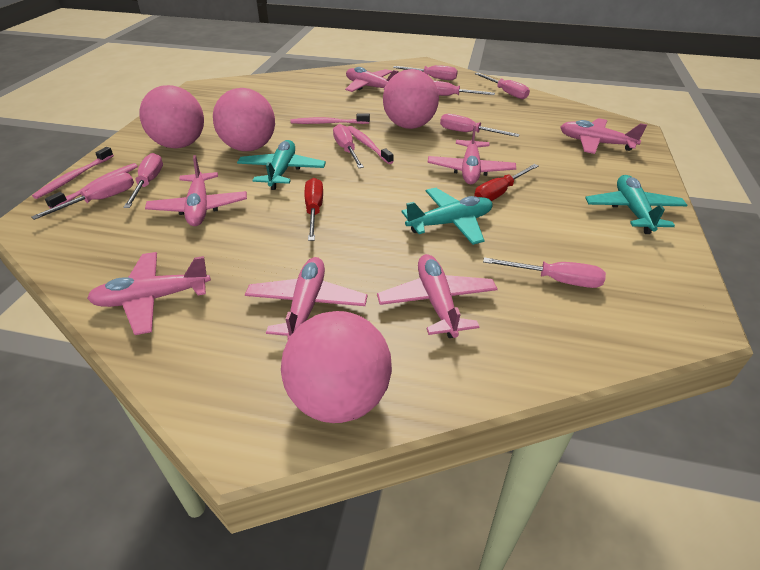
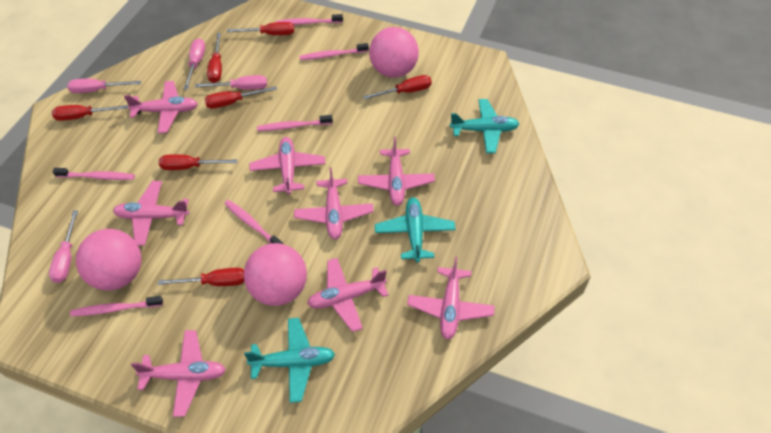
pink ball: [139,85,204,148] [213,88,275,151] [281,311,392,423] [383,69,439,129] = 4 -> [76,229,142,290] [244,243,307,306] [369,27,419,78] = 3
pink plane: [87,252,211,335] [145,155,247,226] [245,257,368,340] [345,67,398,92] [377,254,498,338] [428,123,516,184] [560,118,647,154] = 7 -> [113,181,189,246] [124,81,198,133] [131,330,226,417] [249,137,325,194] [294,167,374,239] [307,258,388,332] [358,137,435,206] [407,257,495,340] = 8
pink screwdriver: [31,172,134,220] [123,153,163,208] [333,124,364,168] [393,65,458,80] [434,81,495,96] [440,114,520,137] [475,72,530,99] [483,257,606,288] = 8 -> [49,210,78,283] [67,79,141,93] [184,39,205,90] [195,75,267,90] = 4
pink toothbrush: [32,147,114,199] [45,163,138,209] [290,113,370,124] [347,126,394,164] = 4 -> [53,168,135,180] [70,296,163,316] [225,200,283,244] [257,115,333,131] [276,14,343,25] [299,43,369,60] = 6
red screwdriver: [305,178,323,241] [474,164,538,201] = 2 -> [52,105,128,121] [158,268,244,286] [159,154,237,170] [205,86,277,109] [207,33,222,83] [227,22,294,35] [363,75,432,100] = 7

